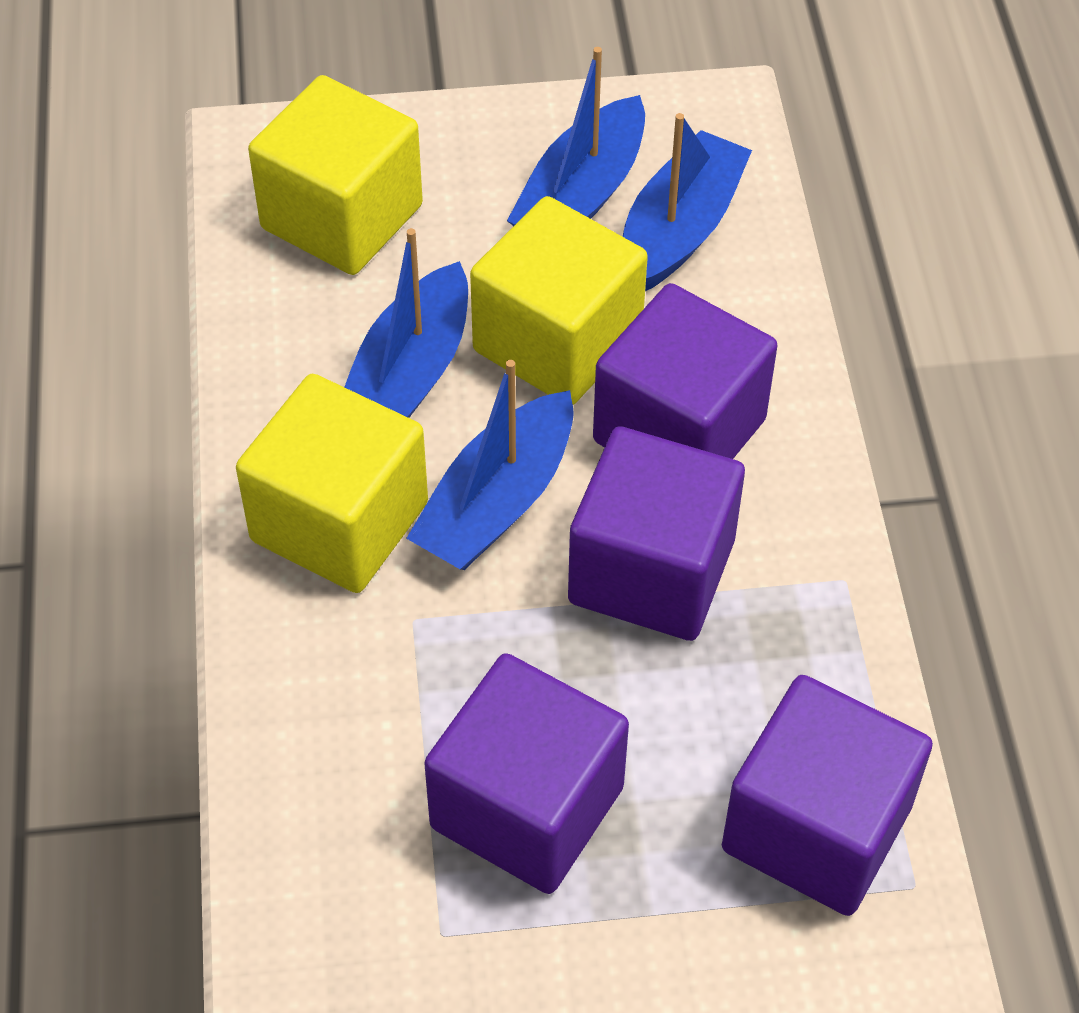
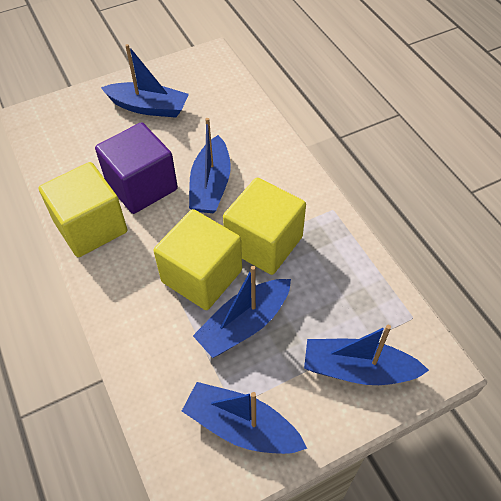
blue boat: [345,228,468,418] [406,360,574,570] [507,47,645,226] [623,113,752,291] = 4 -> [101,44,189,118] [182,382,307,454] [189,118,231,213] [193,266,291,358] [304,325,429,385] = 5
purple cube: [424,653,629,894] [568,426,745,641] [593,283,778,459] [722,675,933,916] = 4 -> [95,122,178,214] = 1

